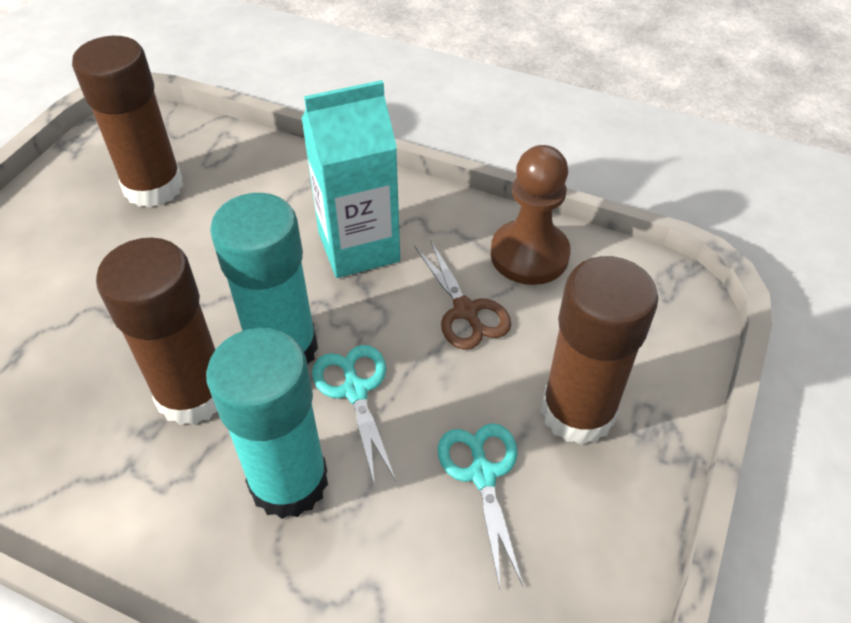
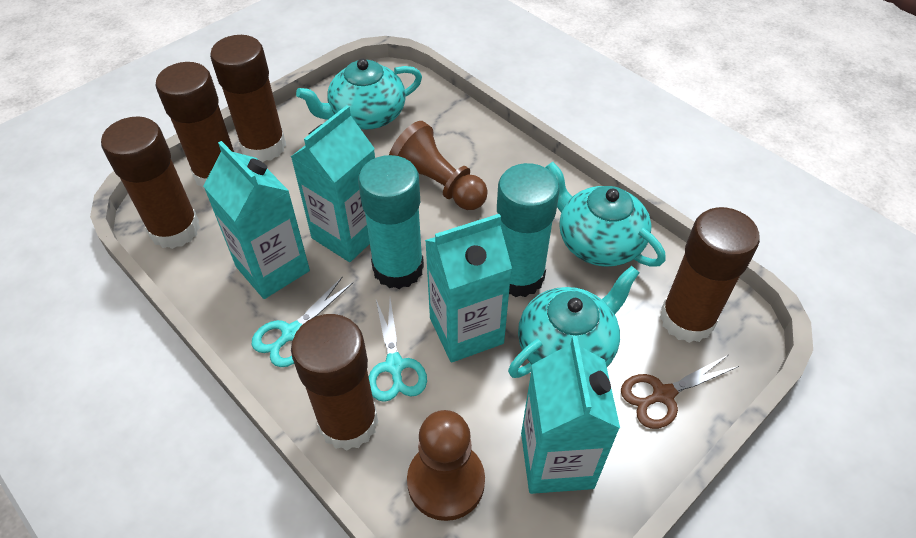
brown glue stick: [72,36,184,208] [96,237,218,425] [541,256,658,445] = 3 -> [101,116,200,249] [156,62,234,189] [210,35,286,162] [291,314,378,451] [660,207,760,343] = 5
brown pawn: [490,145,571,285] = 1 -> [389,121,488,210] [407,410,485,521] = 2
turquoise carton: [301,80,400,278] = 1 -> [203,141,310,299] [291,105,375,262] [425,214,512,363] [521,336,620,494] = 4
turquoise teapot: none = 0 -> [296,58,422,130] [508,266,640,378] [545,162,666,267] = 3

